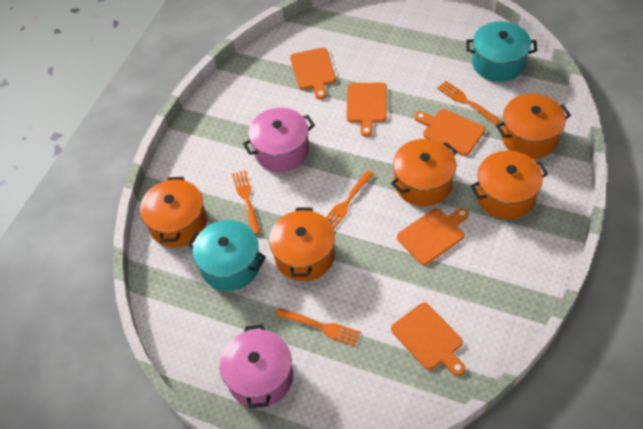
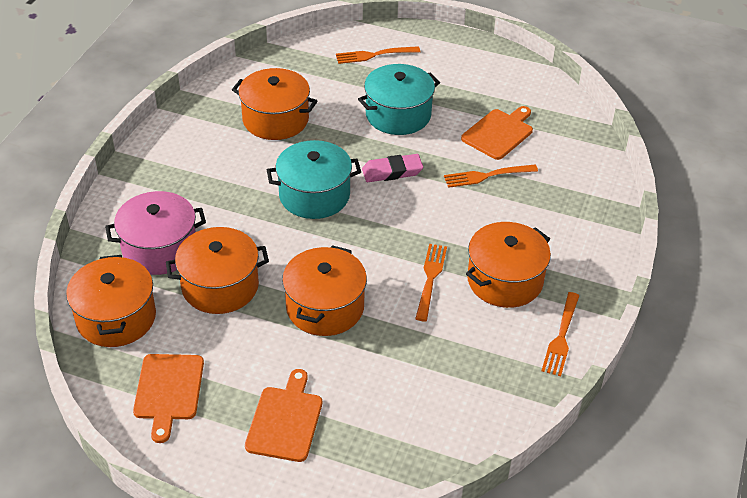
orange cutting board: [290,48,336,100] [346,83,387,137] [391,302,465,376] [397,208,469,265] [414,109,485,156] = 5 -> [133,354,204,443] [245,369,322,462] [461,106,533,160] = 3
pink eraser: none = 0 -> [362,154,423,182] = 1
pink pot: [220,324,293,408] [243,108,315,172] = 2 -> [105,191,206,275] = 1

